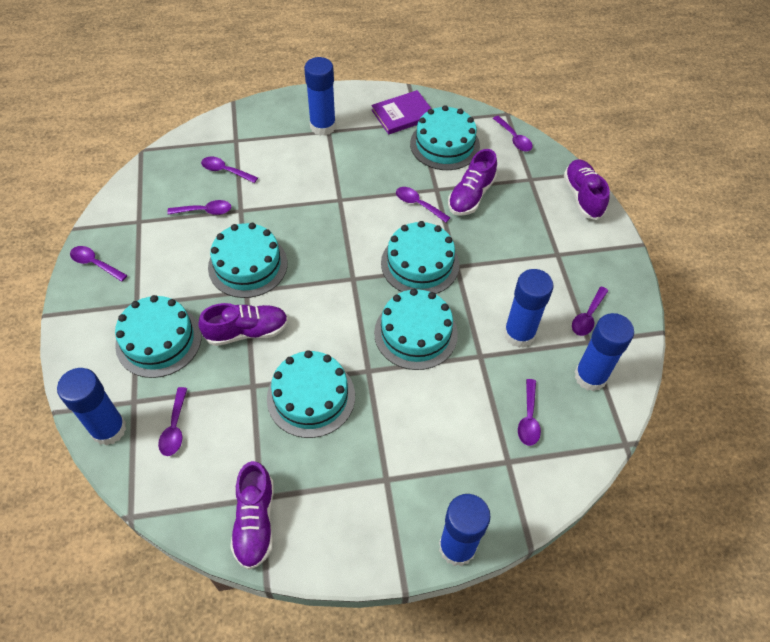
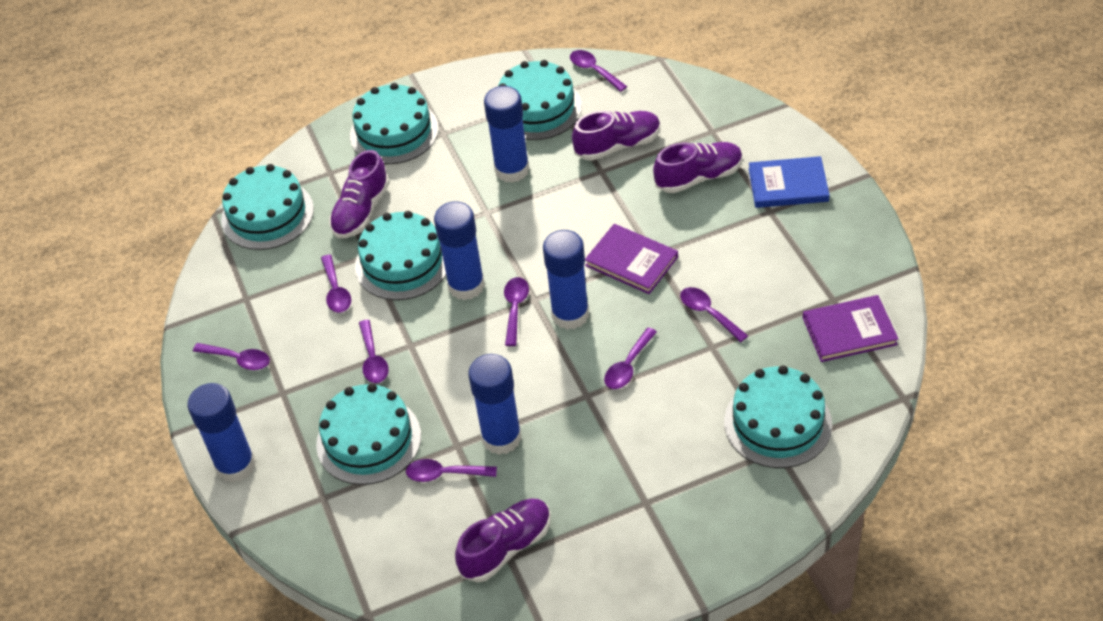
blue book: none = 0 -> [749,156,830,208] = 1
purple book: [371,90,432,134] = 1 -> [585,224,678,294] [803,295,898,362] = 2

